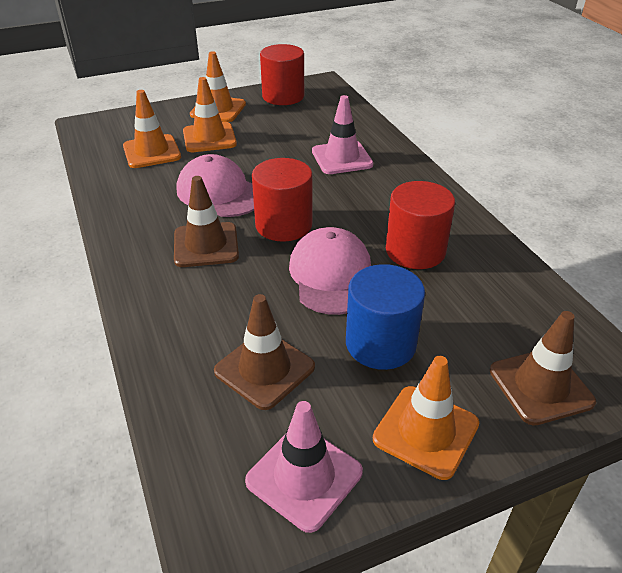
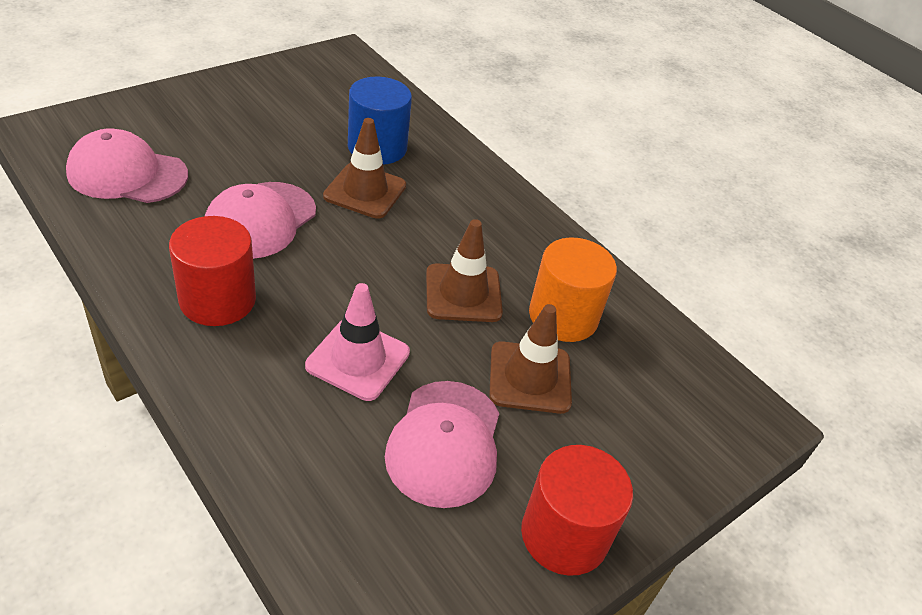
orange cylinder: none = 0 -> [529,237,617,342] = 1
orange traffic cone: [123,90,181,168] [183,77,237,152] [190,51,246,122] [373,356,479,480] = 4 -> none = 0
pink cap: [177,154,254,217] [289,227,371,315] = 2 -> [66,128,188,203] [205,182,316,259] [385,381,499,508] = 3
pink traffic cone: [245,401,363,533] [312,95,373,174] = 2 -> [305,283,410,401] = 1
red cylinder: [252,158,313,242] [260,44,304,105] [386,181,455,269] = 3 -> [169,216,256,326] [521,445,633,576] = 2

